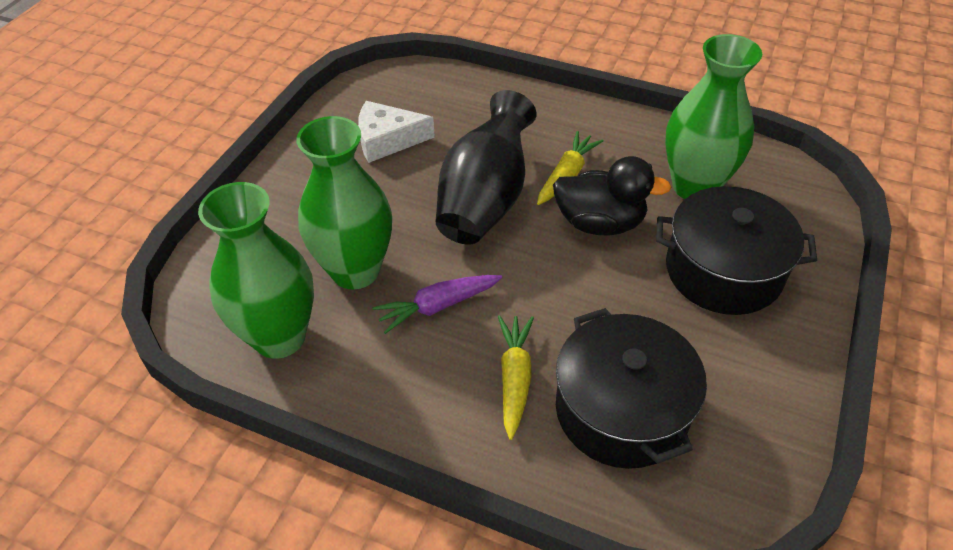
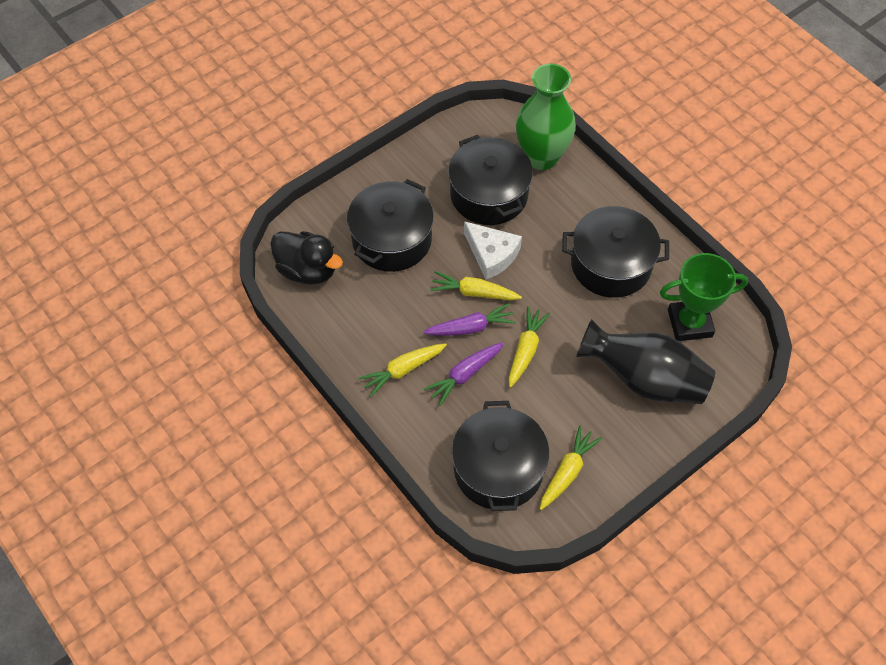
black pot: [556,308,707,469] [656,186,817,315] = 2 -> [347,179,434,272] [448,135,533,225] [452,401,549,511] [562,206,669,298] = 4
green trophy: none = 0 -> [660,253,748,341] = 1
green vase: [198,182,314,359] [296,116,392,289] [665,34,762,199] = 3 -> [516,64,576,170] = 1
purple carrot: [373,275,502,334] = 1 -> [423,303,516,336] [424,342,504,406] = 2
yellow carrot: [498,315,534,440] [537,131,603,205] = 2 -> [358,343,447,397] [430,271,522,300] [509,306,550,388] [540,426,602,510] = 4

